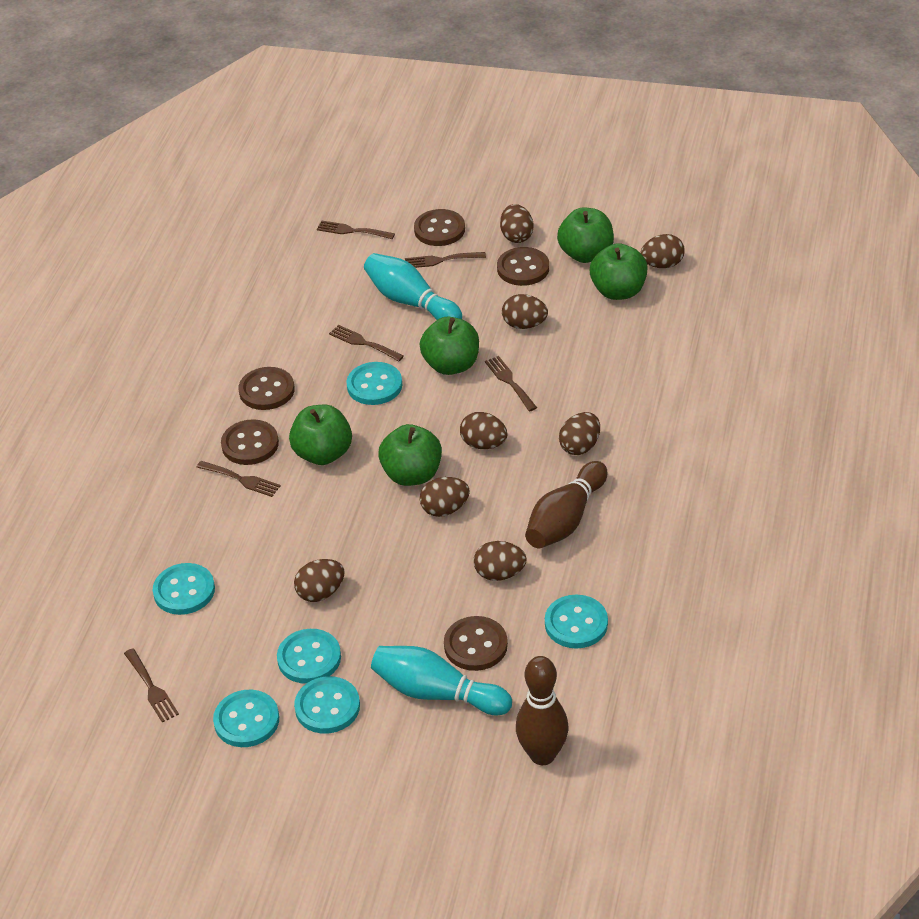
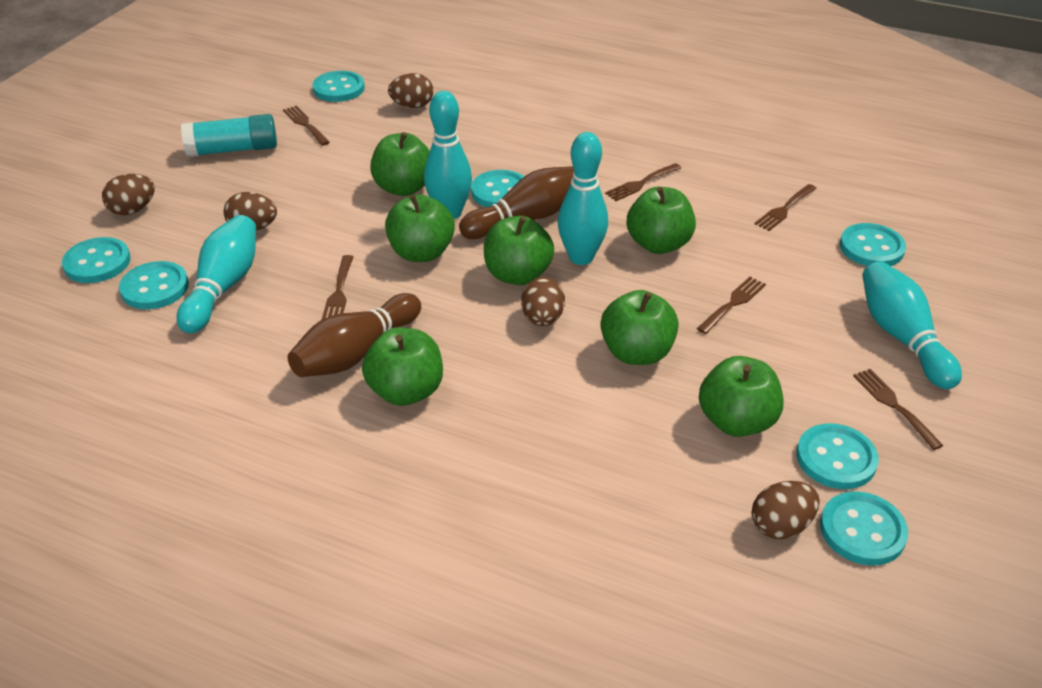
brown button: [221,419,279,465] [238,367,295,410] [414,209,465,246] [444,616,508,671] [497,247,549,286] = 5 -> none = 0
brown egg: [294,559,344,602] [419,477,470,517] [460,412,507,449] [474,541,527,581] [500,204,533,243] [502,294,548,329] [559,412,600,455] [640,234,685,268] = 8 -> [102,174,155,215] [224,192,277,231] [388,73,434,108] [521,277,565,326] [751,481,820,539] = 5
green apple: [289,405,352,465] [378,424,442,486] [420,317,479,375] [557,207,614,263] [590,243,648,300] = 5 -> [362,328,443,406] [370,132,430,196] [385,194,455,262] [484,216,554,285] [601,290,679,365] [627,187,696,254] [699,356,783,437] = 7
turquoise bowling pin: [364,253,462,320] [371,646,512,715] = 2 -> [177,215,256,333] [424,91,472,219] [558,132,608,265] [862,261,962,389] = 4
turquoise button: [153,563,215,615] [213,690,279,747] [277,629,341,684] [294,676,360,734] [346,362,402,405] [545,595,608,648] = 6 -> [62,237,131,283] [119,261,189,309] [312,71,365,102] [471,170,524,207] [797,423,879,489] [820,491,908,566] [840,223,906,266] = 7
turquoise glue stick: none = 0 -> [181,114,277,157] = 1

